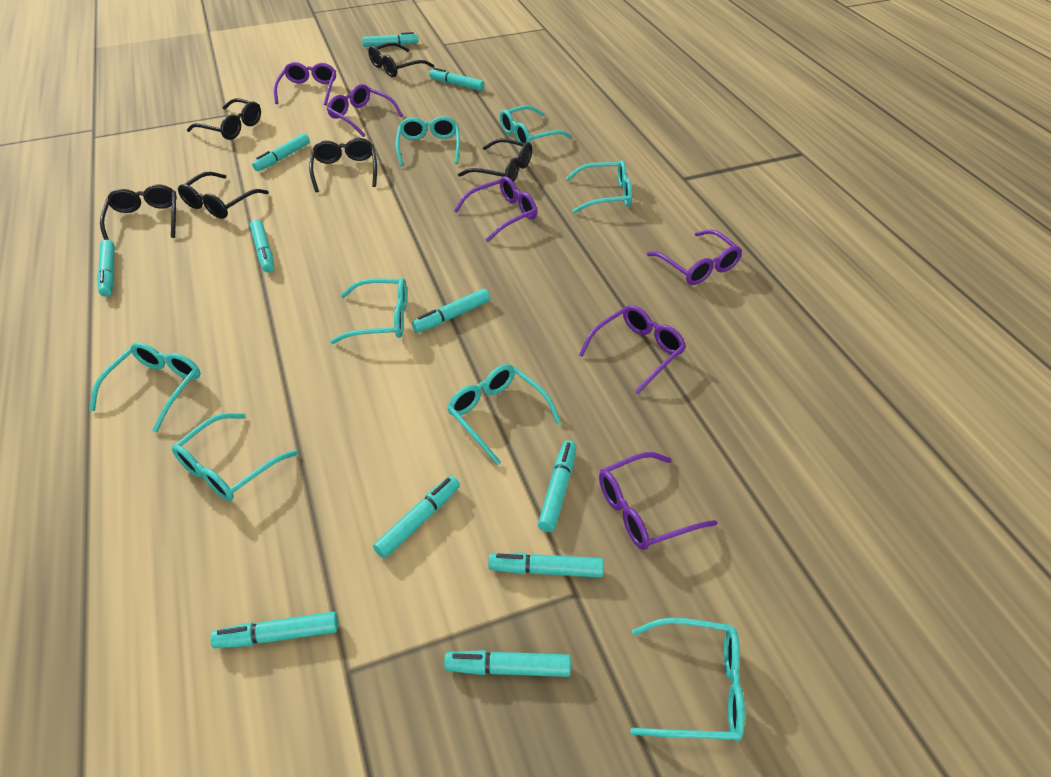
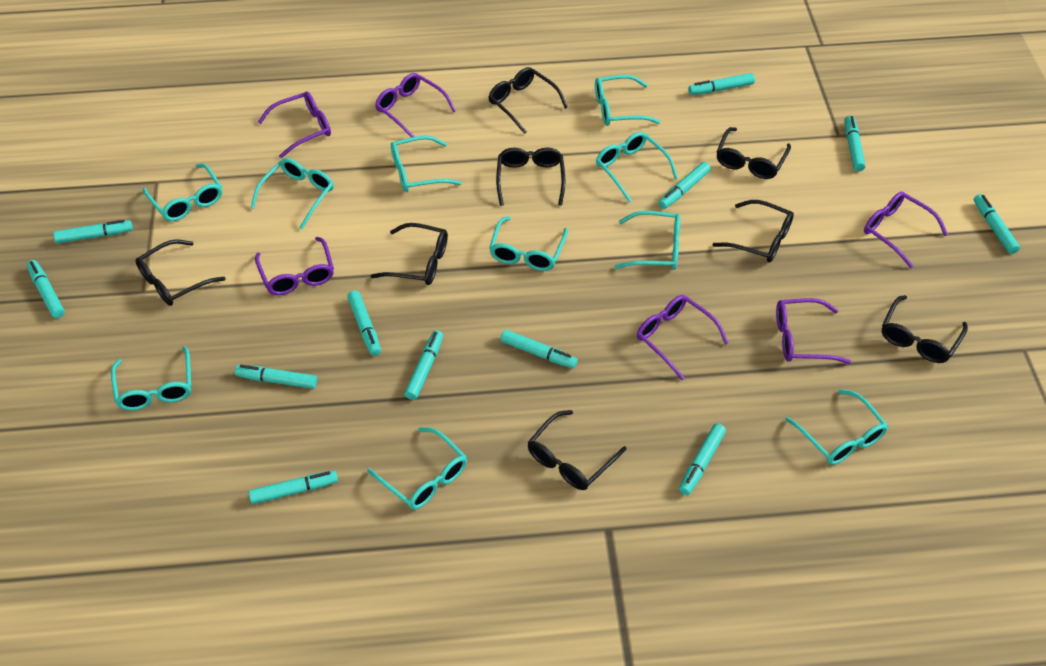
black glasses: [100,185,177,240] [178,172,269,219] [187,98,261,140] [309,138,377,192] [368,42,434,77] [458,138,532,182] = 6 -> [135,239,226,306] [371,223,448,285] [489,67,568,134] [496,148,565,206] [527,410,627,490] [713,200,794,263] [717,127,791,179] [882,295,968,363] = 8
turquoise glasses: [89,342,200,432] [172,413,298,501] [330,278,407,344] [396,116,460,166] [447,364,561,465] [500,105,572,143] [565,160,632,213] [630,618,745,741] = 8 -> [111,346,191,411] [143,164,222,221] [251,158,334,229] [367,427,467,510] [391,135,462,192] [489,216,568,271] [595,75,660,126] [596,132,678,203] [614,211,680,270] [785,389,888,465] = 10
turquoise marker: [97,240,115,296] [210,612,338,648] [250,219,274,272] [252,133,310,171] [362,32,419,47] [373,476,460,558] [412,289,490,333] [429,67,484,91] [444,650,571,677] [488,553,604,578] [538,440,576,532] = 11 -> [27,260,65,318] [53,220,133,244] [235,365,317,389] [249,470,338,504] [347,290,381,356] [404,330,443,400] [500,330,578,369] [658,162,711,209] [679,423,726,495] [689,73,755,95] [845,115,866,172] [974,194,1020,254] = 12

